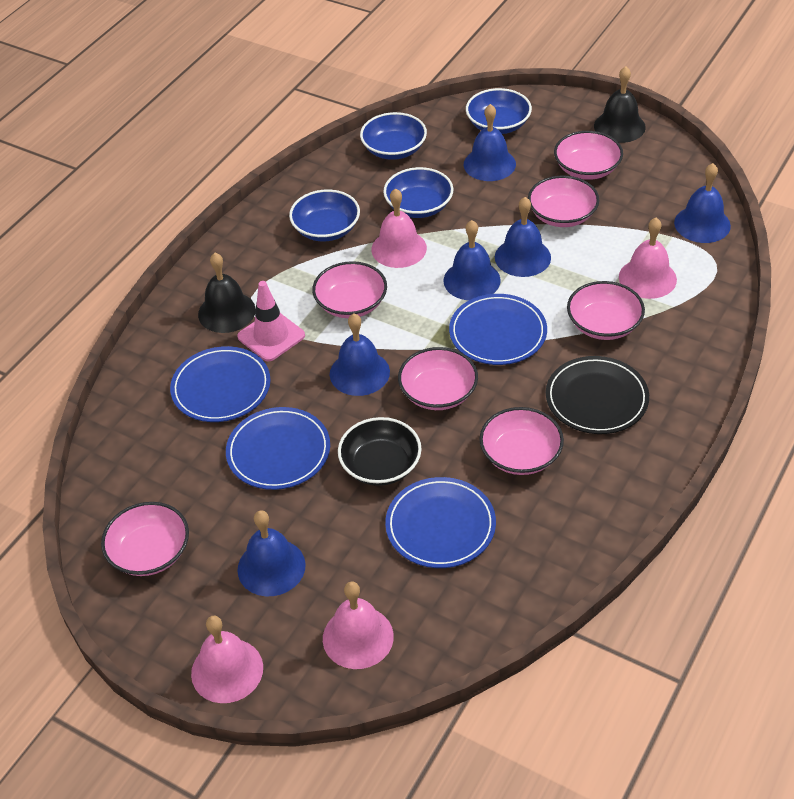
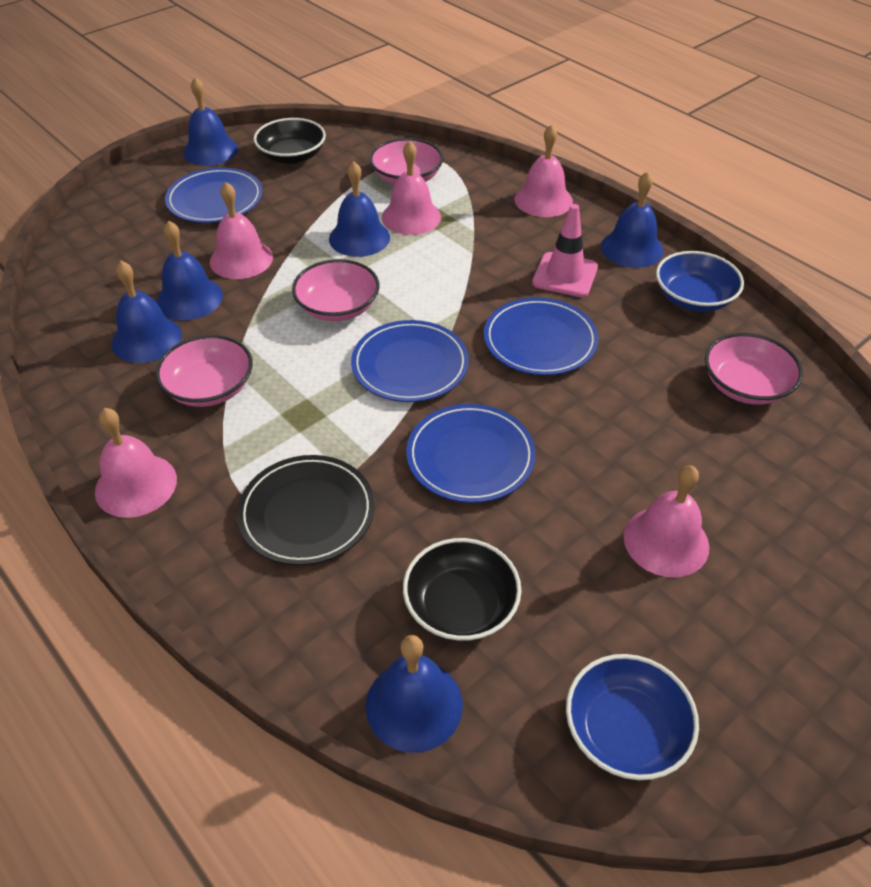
black bell: [198,253,256,333] [594,66,646,143] = 2 -> none = 0
black bowl: [338,417,421,486] = 1 -> [253,118,326,164] [403,538,521,641] = 2
blue bowl: [289,189,360,241] [360,112,427,160] [383,167,453,218] [466,88,532,134] = 4 -> [566,654,699,780] [656,251,744,312] = 2
pink bell: [191,615,263,703] [323,582,394,669] [371,188,427,268] [619,218,677,299] = 4 -> [95,408,177,518] [210,182,273,279] [382,141,441,235] [515,124,573,217] [624,465,709,578] = 5
pink bowl: [101,502,189,576] [312,261,387,318] [398,347,478,410] [479,407,564,475] [528,176,599,227] [554,131,623,180] [567,281,645,340] = 7 -> [155,335,253,407] [292,259,379,321] [369,138,443,184] [705,333,803,405] = 4

